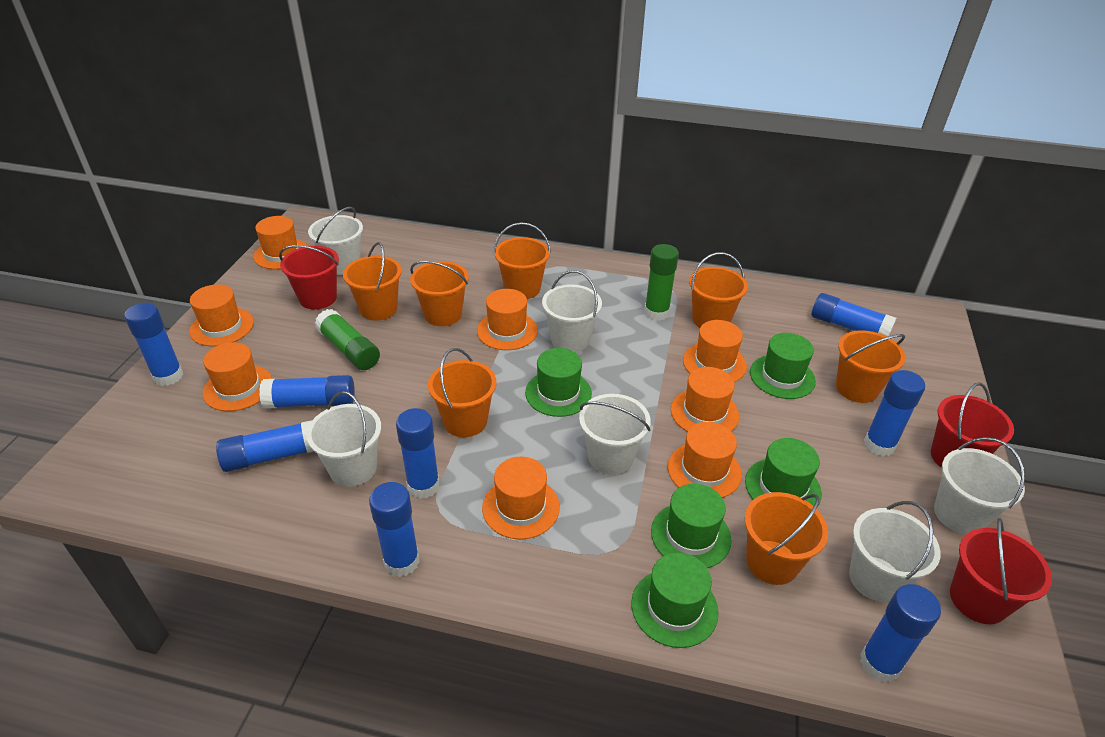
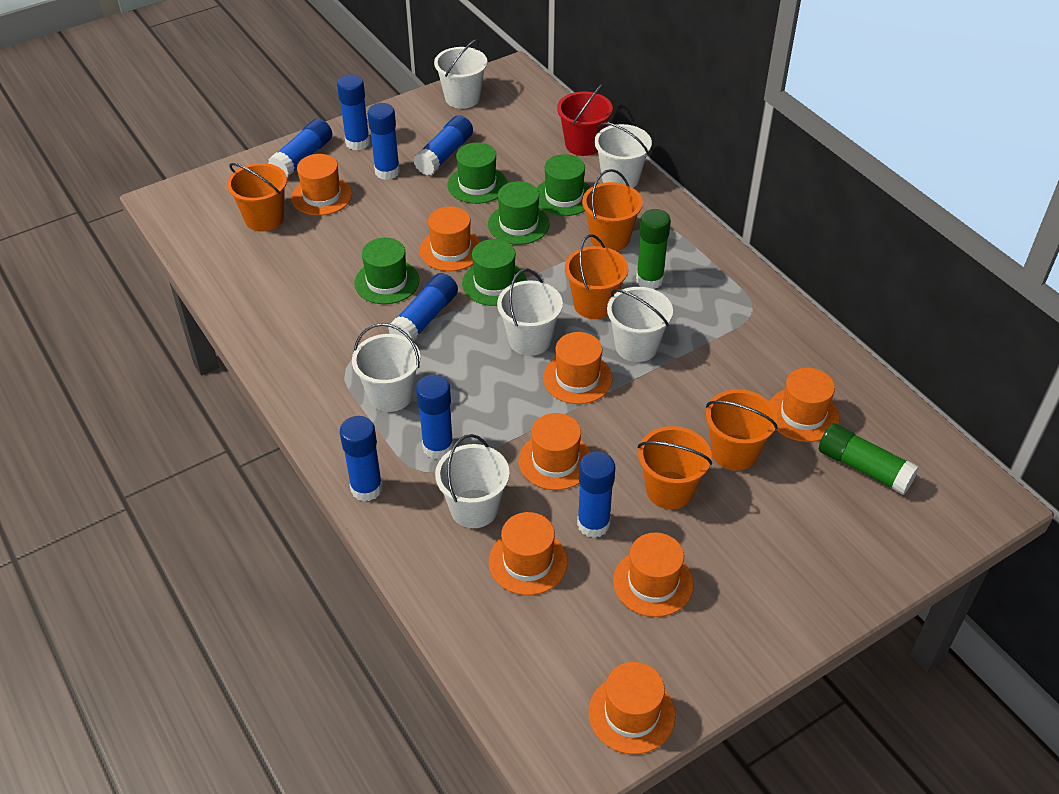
orange bucket: [343,242,402,320] [410,261,469,326] [428,348,496,437] [494,222,551,299] [689,252,748,328] [745,492,828,585] [836,330,906,403] = 7 -> [227,163,287,232] [565,234,628,319] [582,169,643,251] [638,426,712,509] [706,389,778,471] = 5
red bucket: [279,245,339,309] [931,383,1014,468] [950,518,1052,624] = 3 -> [557,84,613,156] = 1

